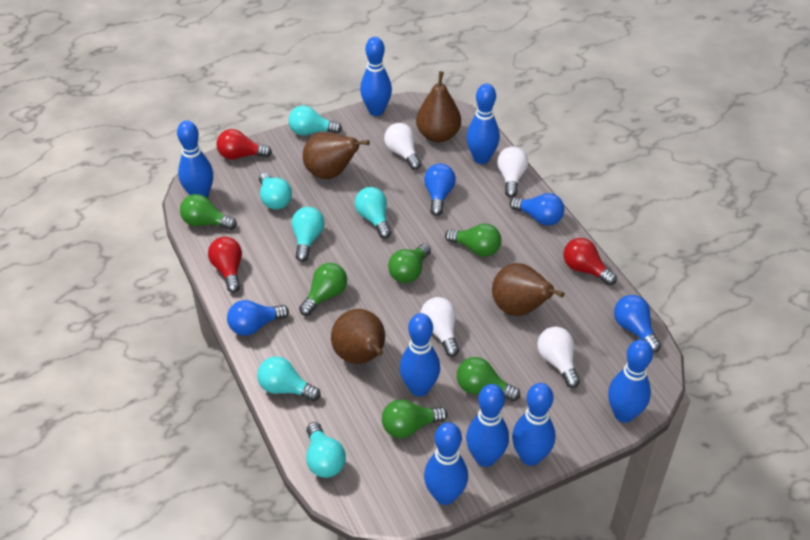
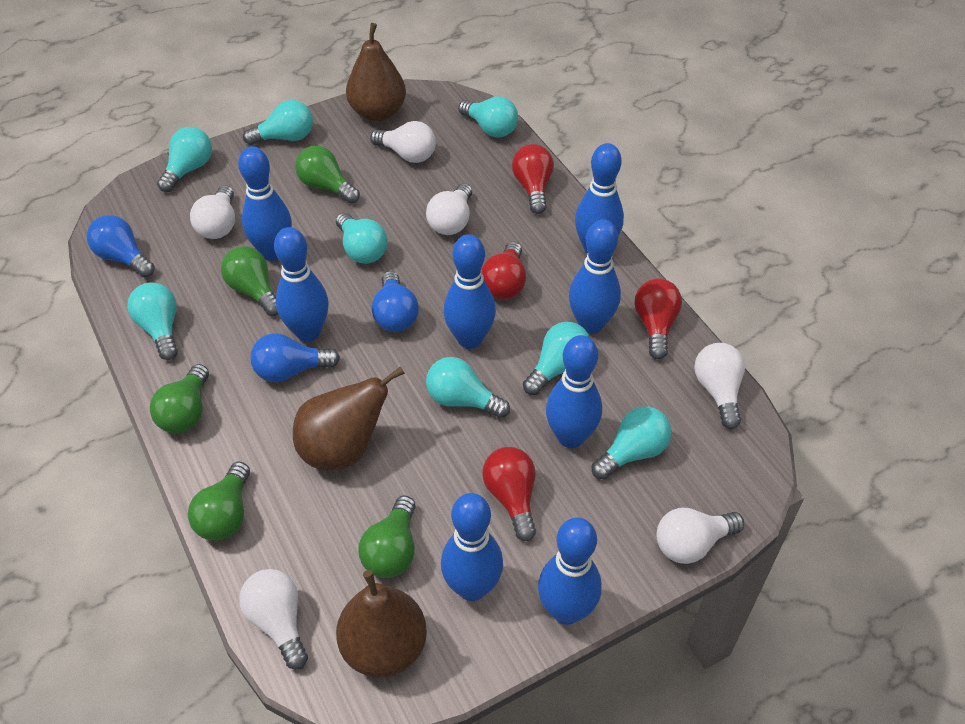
blue light bulb: [227,300,289,336] [424,164,456,216] [510,193,564,226] [614,295,661,353] = 4 -> [87,215,155,277] [250,333,340,382] [372,271,419,332] = 3
brown pear: [303,133,370,179] [331,309,385,364] [416,71,461,142] [492,263,565,316] = 4 -> [293,366,405,470] [336,570,427,677] [346,23,406,121] = 3
green light bulb: [180,194,237,230] [299,263,347,316] [382,399,448,438] [388,243,431,283] [445,224,501,257] [457,357,520,402] = 6 -> [150,364,209,433] [188,462,250,541] [221,246,278,316] [295,146,360,204] [359,495,416,578] = 5
red light bulb: [208,237,242,293] [217,129,272,160] [563,238,617,285] = 3 -> [482,242,526,299] [482,447,536,541] [512,144,554,214] [635,278,682,359] = 4
turquoise light bulb: [257,356,321,401] [259,173,292,210] [288,105,342,135] [292,207,324,262] [306,422,346,478] [355,187,391,239] = 6 -> [127,282,178,360] [157,127,212,192] [243,100,313,145] [336,213,388,264] [426,357,510,418] [458,96,518,138] [523,322,590,395] [592,406,672,480] = 8
white light bulb: [384,123,421,170] [420,297,459,357] [497,146,528,198] [537,327,580,388] = 4 -> [190,185,235,239] [239,569,308,669] [370,121,436,163] [426,183,472,235] [656,508,744,564] [694,343,745,429] = 6

